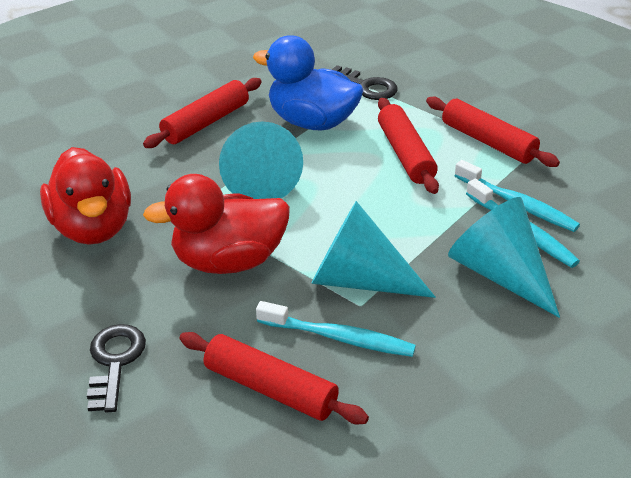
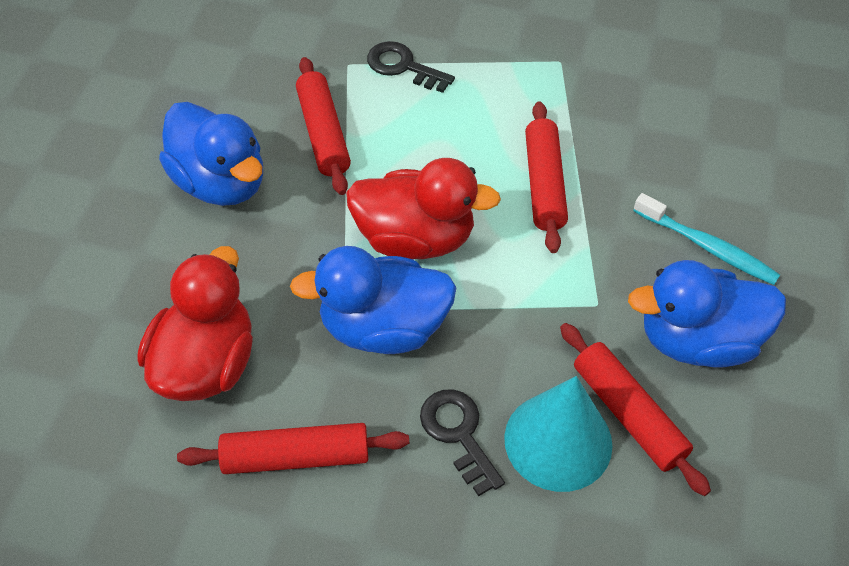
blue duck: [253,35,364,131] = 1 -> [159,102,263,206] [290,246,457,354] [628,260,786,368] = 3
turquoise cone: [219,121,303,199] [311,201,436,298] [448,197,560,318] = 3 -> [504,376,613,492] = 1
turquoise toothbrush: [256,301,416,357] [455,160,580,232] [466,178,580,268] = 3 -> [633,193,780,285] = 1

